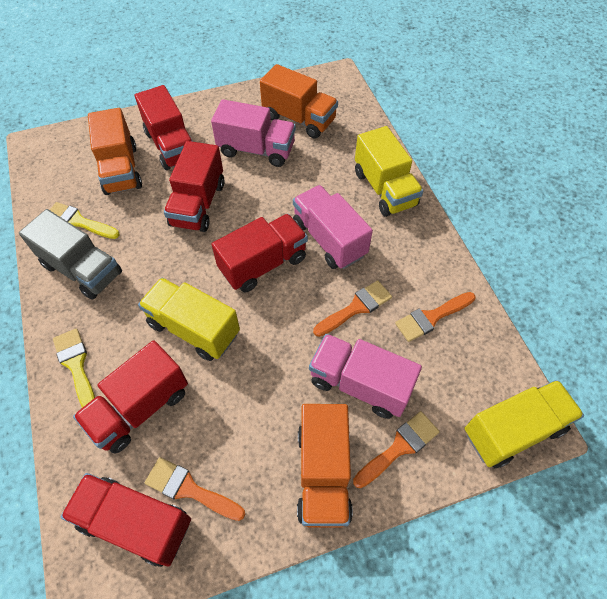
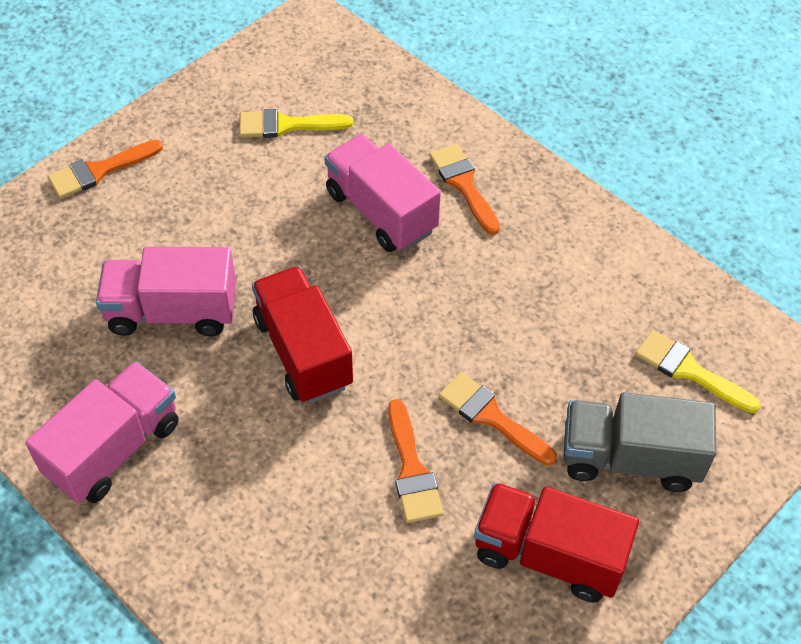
orange truck: [88,108,142,195] [260,64,338,139] [297,404,353,528] = 3 -> none = 0
red truck: [61,473,191,567] [73,340,188,454] [135,85,193,170] [164,141,225,232] [211,214,308,292] = 5 -> [252,266,353,403] [474,482,639,602] = 2
yellow truck: [138,277,240,361] [355,126,423,217] [465,380,584,468] = 3 -> none = 0

